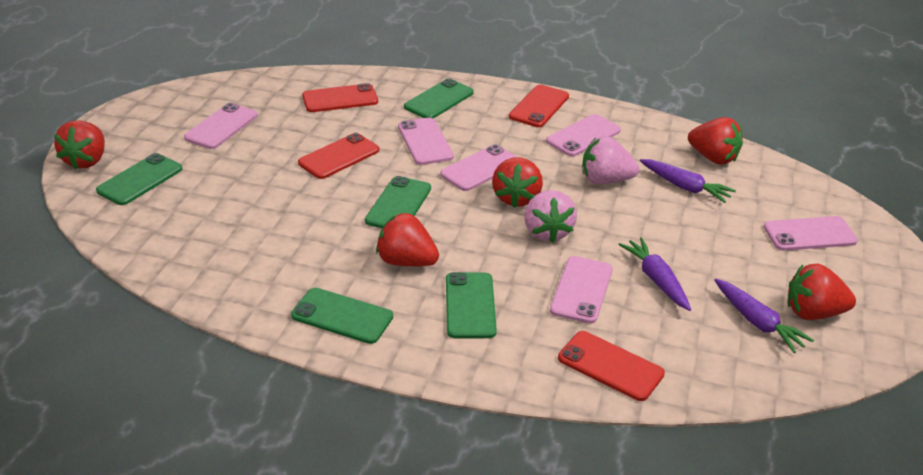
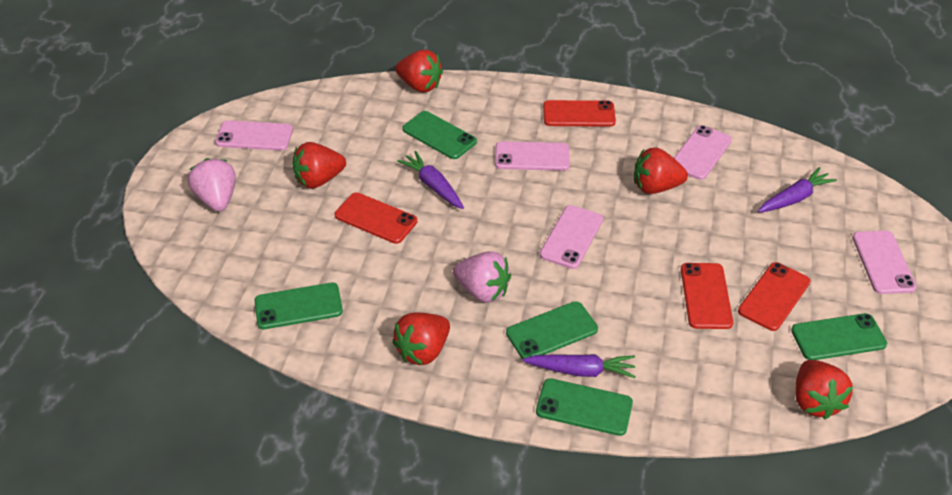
pink phone: [184,103,258,149] [398,118,454,165] [440,144,517,191] [546,114,621,156] [550,256,613,324] [764,216,858,251] = 6 -> [215,120,293,151] [495,141,570,171] [540,205,603,269] [674,125,732,180] [852,231,916,294] = 5

